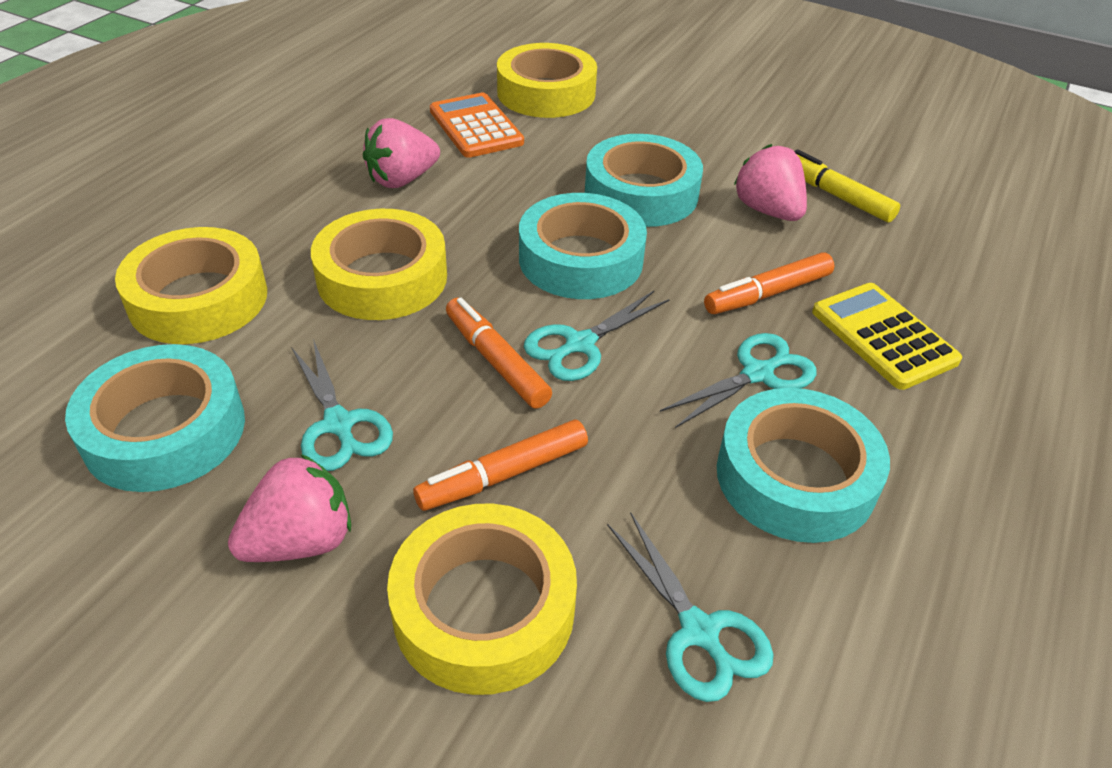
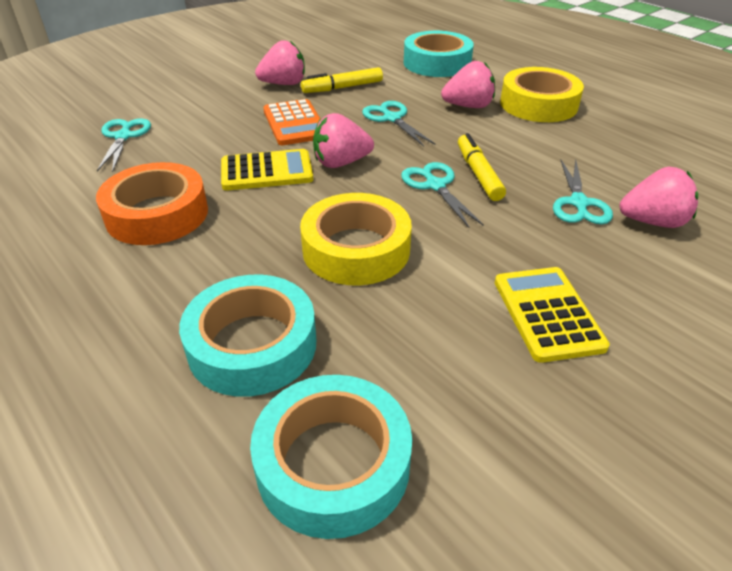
orange marker: [413,420,588,511] [446,298,552,409] [704,253,834,314] = 3 -> none = 0
orange tape: none = 0 -> [96,162,208,245] = 1
pink strawberry: [228,454,351,562] [363,118,440,188] [734,144,807,221] = 3 -> [255,40,305,85] [313,113,374,168] [441,61,495,108] [620,166,698,228] = 4
turquoise tape: [65,344,245,492] [519,193,647,299] [585,134,703,227] [717,388,890,543] = 4 -> [179,275,316,397] [250,375,412,539] [404,31,474,77] = 3
yellow calculator: [812,283,962,390] = 1 -> [221,149,313,191] [495,267,610,363] = 2
yellow marker: [794,149,900,223] = 1 -> [301,67,383,93] [458,133,506,201] = 2
yellow tape: [115,227,267,344] [311,209,447,320] [387,504,577,695] [497,43,597,118] = 4 -> [300,193,412,285] [500,67,584,122] = 2

